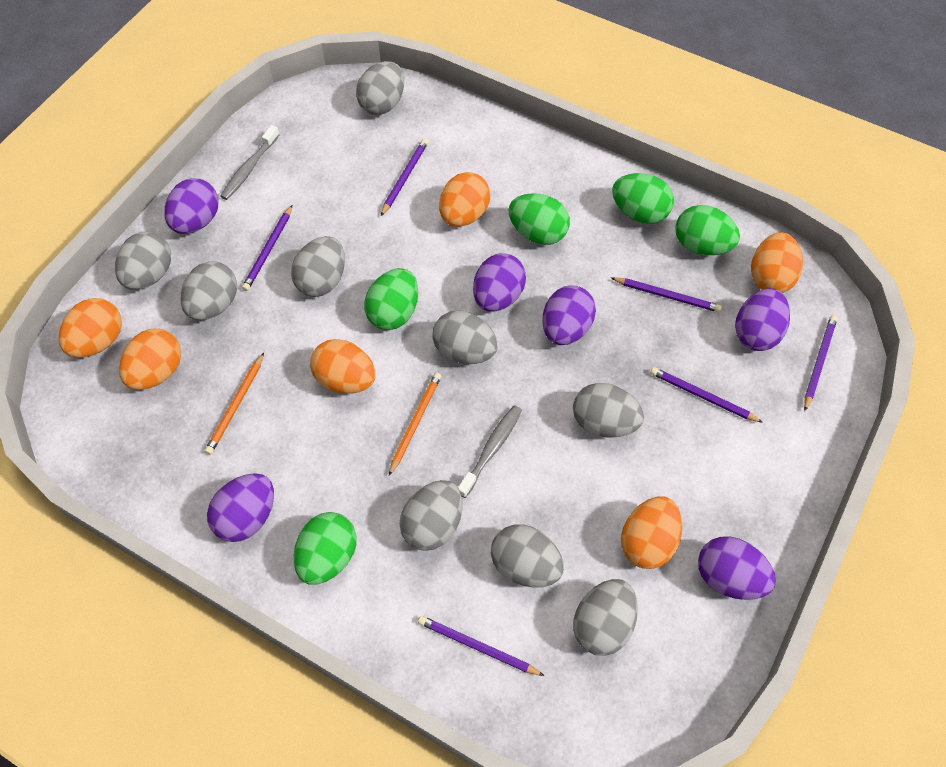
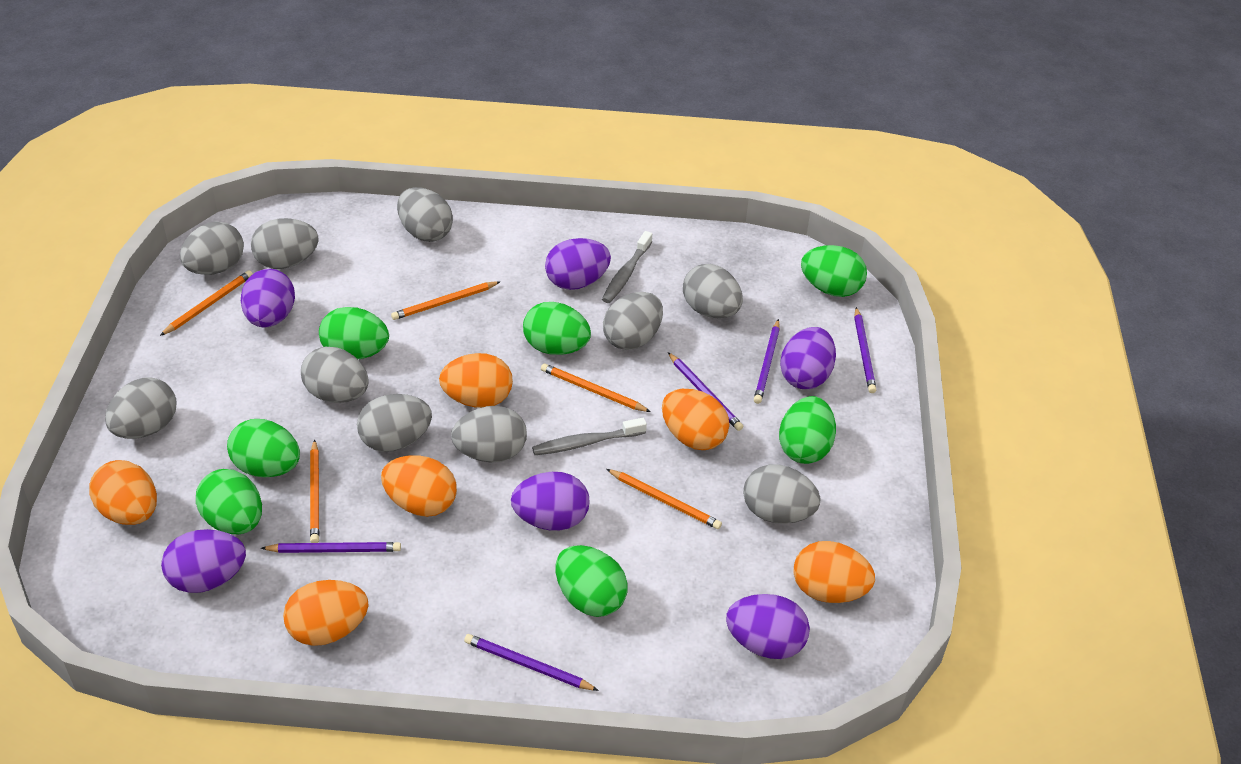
green egg: [294,512,356,585] [364,268,418,330] [508,193,570,245] [612,173,674,224] [675,205,740,255] = 5 -> [196,469,262,534] [227,419,300,477] [319,307,389,359] [523,302,591,355] [556,545,628,617] [779,396,836,464] [801,245,867,297] = 7
grey egg: [115,232,171,290] [181,261,237,321] [291,236,345,297] [356,61,404,115] [399,480,463,551] [432,310,498,364] [491,524,564,588] [573,383,644,438] [573,579,638,656] = 9 -> [105,378,177,439] [180,222,244,275] [251,218,319,269] [301,347,369,403] [357,394,432,452] [397,187,453,242] [451,406,527,462] [603,292,663,350] [683,264,743,318] [743,464,821,524] = 10
orange pencil: [205,353,264,455] [389,372,441,476] = 2 -> [160,270,253,336] [310,439,320,543] [391,281,501,320] [541,363,651,412] [606,469,722,529] = 5
purple pencil: [242,205,292,291] [381,138,428,216] [418,616,544,676] [611,277,722,312] [650,367,763,423] [804,315,837,411] = 6 -> [261,542,401,553] [464,634,599,691] [668,352,743,431] [754,319,780,404] [854,307,876,393] = 5

